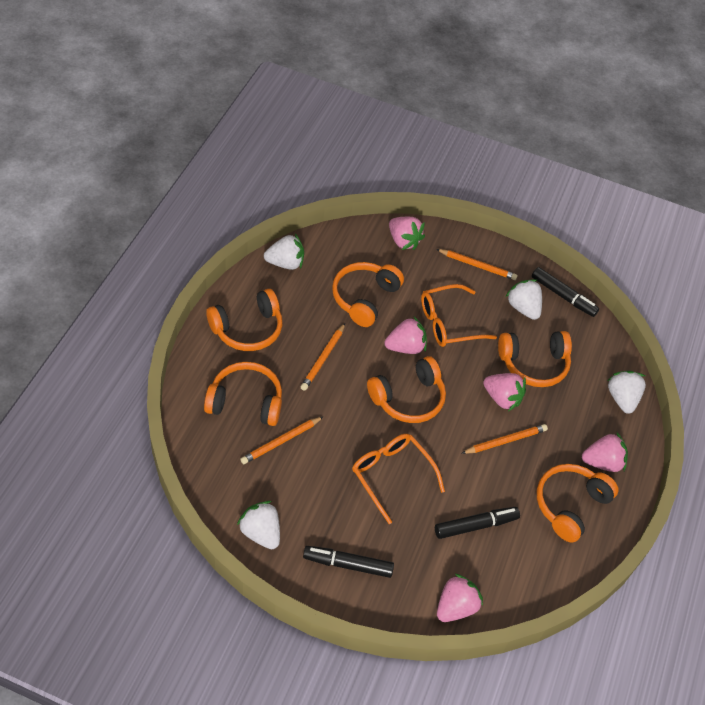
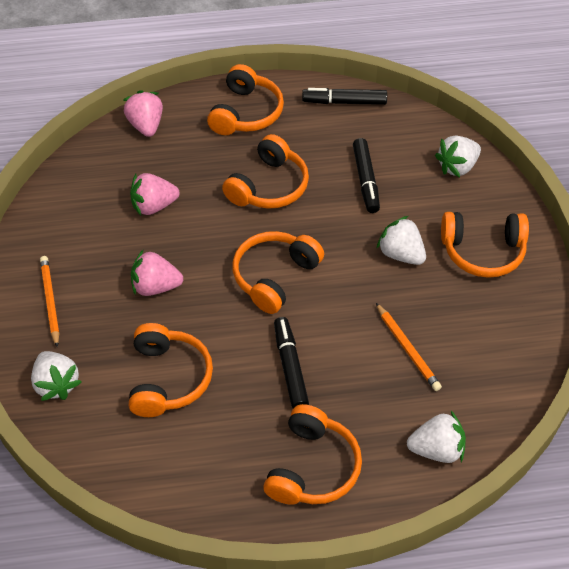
orange glasses: [352,434,445,524] [421,284,497,347] = 2 -> none = 0
orange pencil: [240,416,324,464] [301,323,345,391] [436,249,517,280] [461,424,548,454] = 4 -> [40,256,59,347] [376,303,442,391] = 2
pink strawberry: [384,317,427,354] [389,217,425,250] [437,574,483,622] [483,373,526,411] [582,433,628,472] = 5 -> [123,90,163,137] [130,173,180,216] [131,250,183,296] = 3

